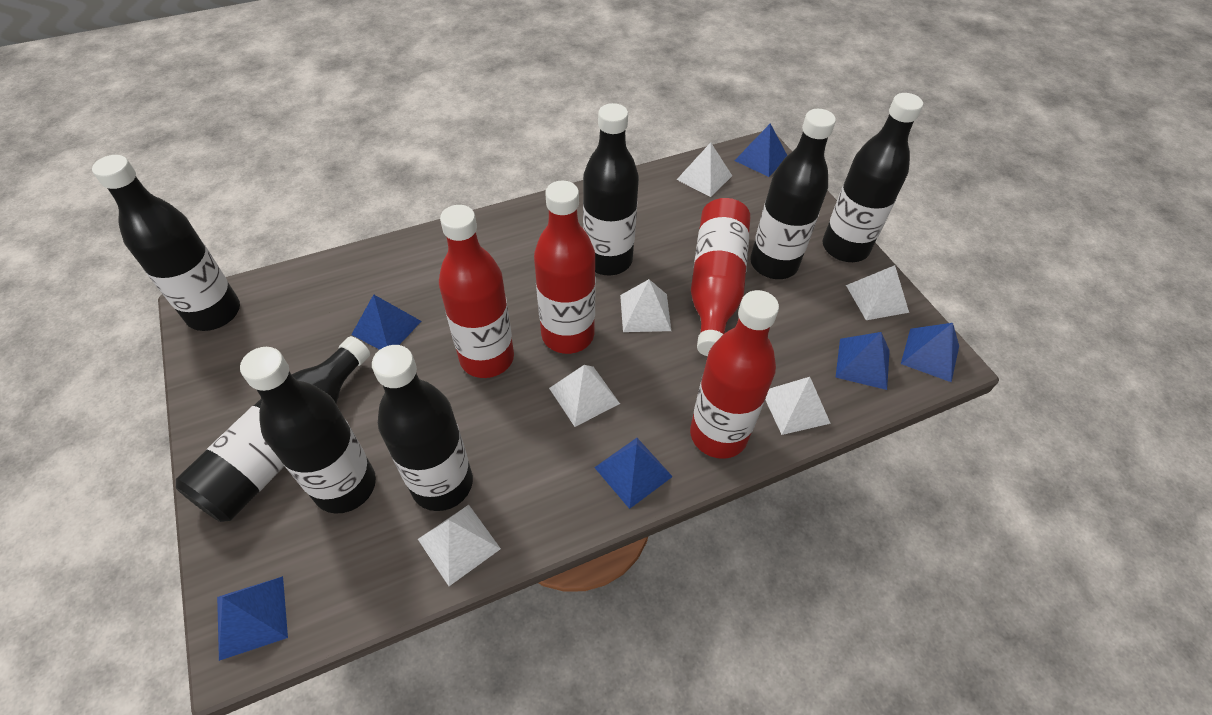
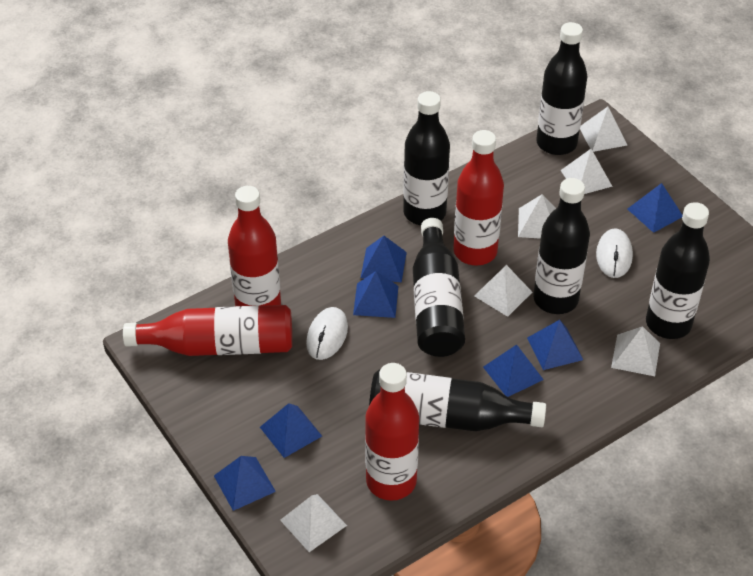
black bottle: [92,155,240,331] [176,336,370,522] [240,347,376,514] [372,345,473,511] [583,103,639,275] [750,109,836,279] [823,93,923,262] = 7 -> [369,369,546,431] [403,91,450,225] [413,218,465,357] [533,178,590,314] [536,22,587,155] [646,202,710,339] = 6
blue pyramid: [217,576,288,661] [351,294,421,350] [594,438,673,509] [734,124,788,177] [836,332,890,390] [901,323,959,382] = 6 -> [214,456,276,511] [260,403,322,458] [353,271,399,318] [361,236,407,283] [483,344,544,397] [527,320,583,370] [628,183,683,233] = 7
white mouse: none = 0 -> [306,307,348,360] [596,229,633,278] = 2

